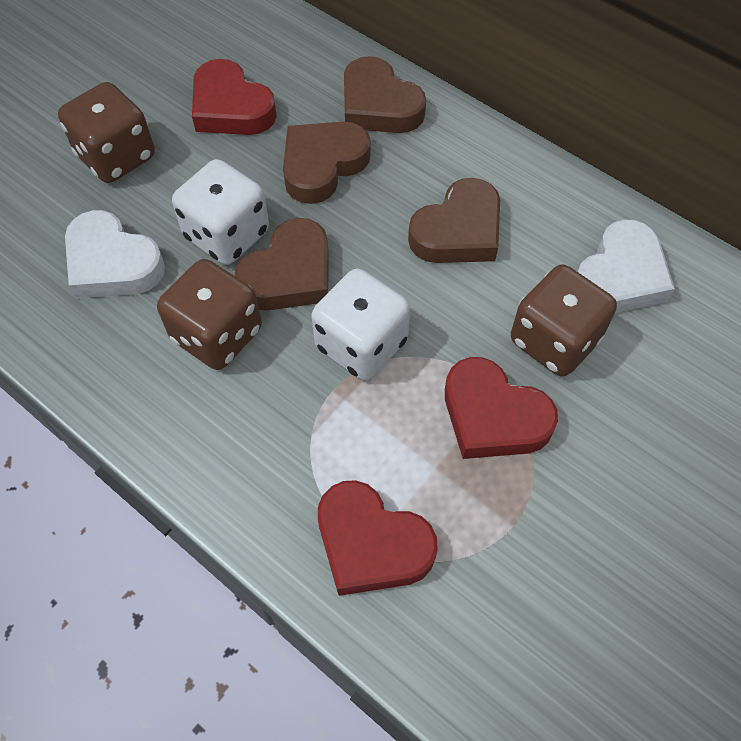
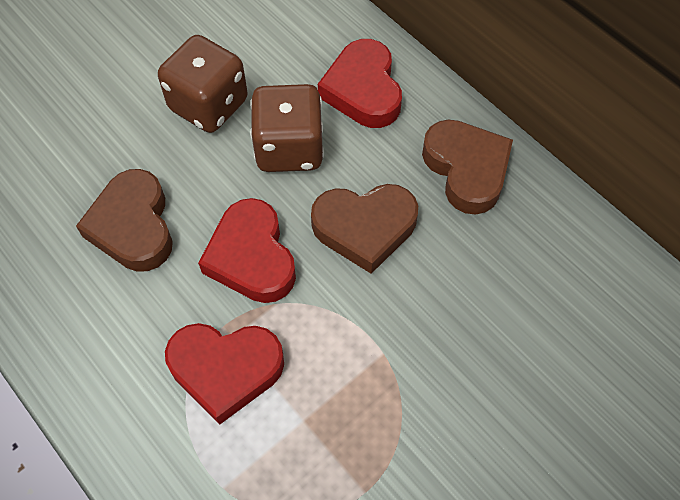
brown dice: [58,82,155,183] [157,259,262,370] [511,265,617,377] = 3 -> [158,35,248,133] [250,84,324,172] = 2
brown heart: [234,218,329,311] [283,122,371,204] [344,56,426,133] [408,178,500,263] = 4 -> [76,169,173,272] [311,184,418,274] [422,120,513,214] = 3
white dice: [172,159,269,265] [312,269,410,381] = 2 -> none = 0
white heart: [65,210,165,298] [578,220,675,313] = 2 -> none = 0

